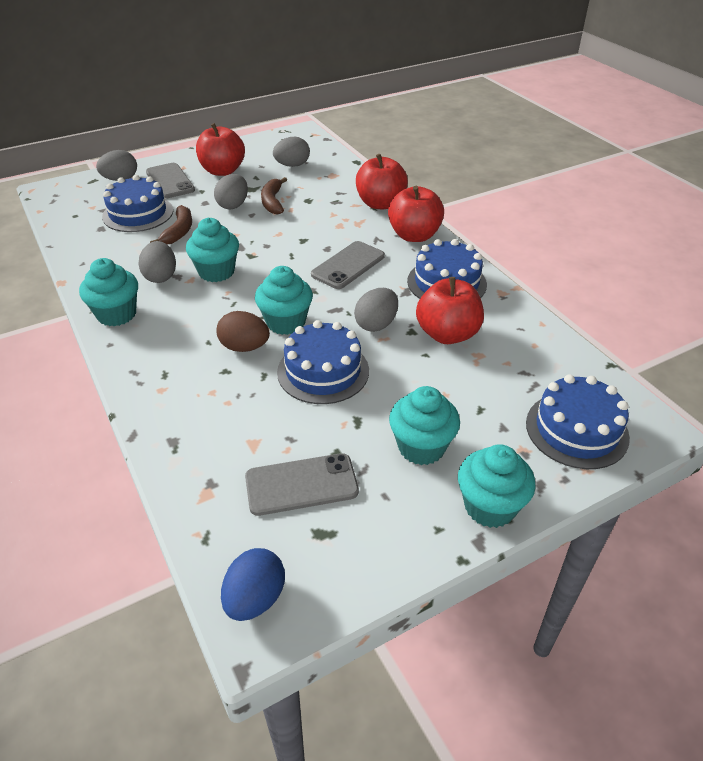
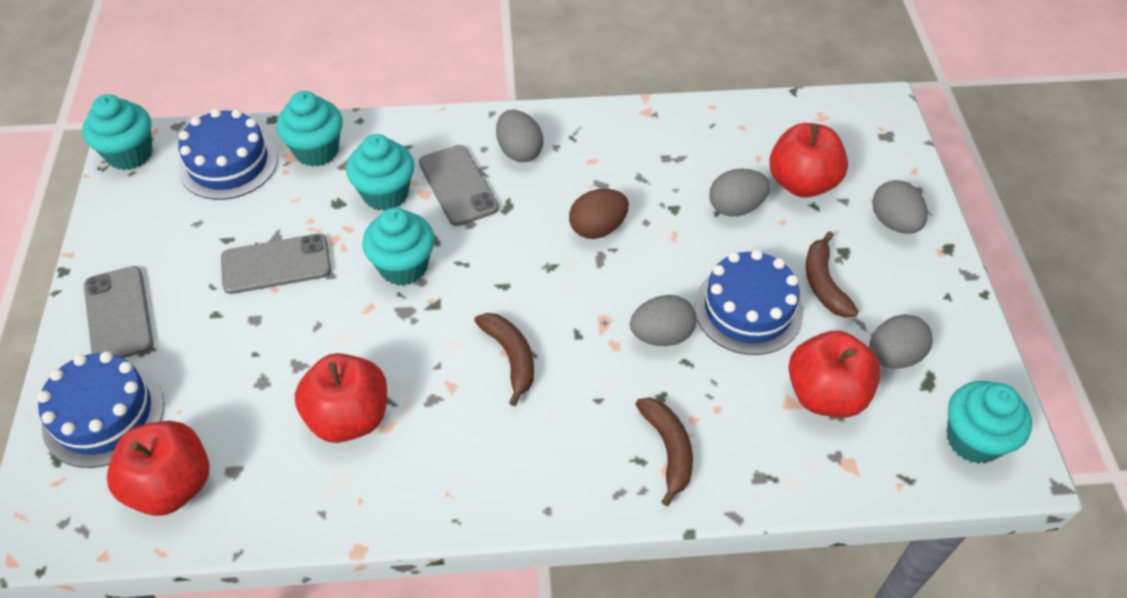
blue cake: [102,175,173,232] [277,320,369,404] [407,239,487,299] [526,374,630,469] = 4 -> [37,351,165,468] [178,109,278,200] [694,250,803,355] = 3
blue egg: [221,548,285,621] = 1 -> none = 0
brown banana: [150,205,192,244] [261,177,287,215] = 2 -> [474,313,534,406] [635,398,693,506] [806,231,859,318] = 3

